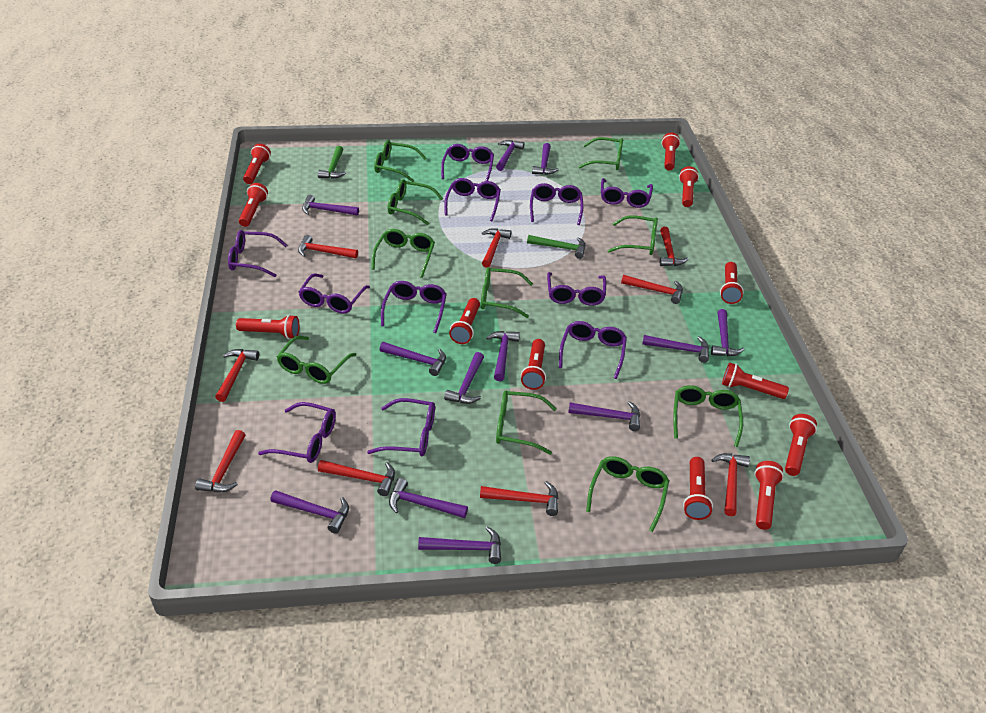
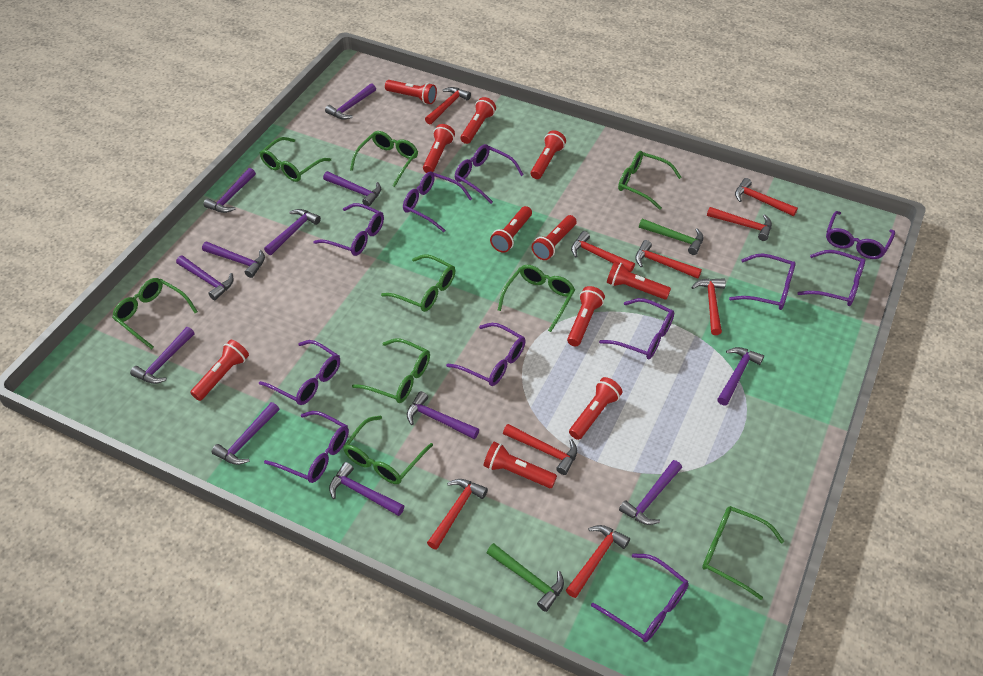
green glasses: [277,336,356,384] [372,229,435,278] [374,140,426,182] [388,179,443,225] [481,267,533,318] [496,391,557,455] [579,137,623,170] [586,456,669,532] [608,215,658,255] [673,385,743,447] = 10 -> [112,278,198,349] [260,137,331,182] [343,416,433,484] [350,131,418,187] [352,339,430,403] [381,255,455,312] [498,265,575,332] [618,151,682,210] [702,506,784,600] = 9
red flashlight: [236,315,299,339] [239,183,268,227] [243,144,271,184] [449,298,480,344] [521,339,546,390] [661,133,680,171] [679,166,699,207] [683,457,713,520] [720,262,744,304] [722,363,789,399] [754,461,784,530] [785,414,817,476] = 12 -> [190,340,249,401] [385,80,437,104] [423,124,455,173] [460,97,496,144] [484,442,557,488] [490,206,532,253] [531,130,566,179] [532,215,577,260] [567,286,605,346] [569,377,622,440] [607,262,671,300] = 11

